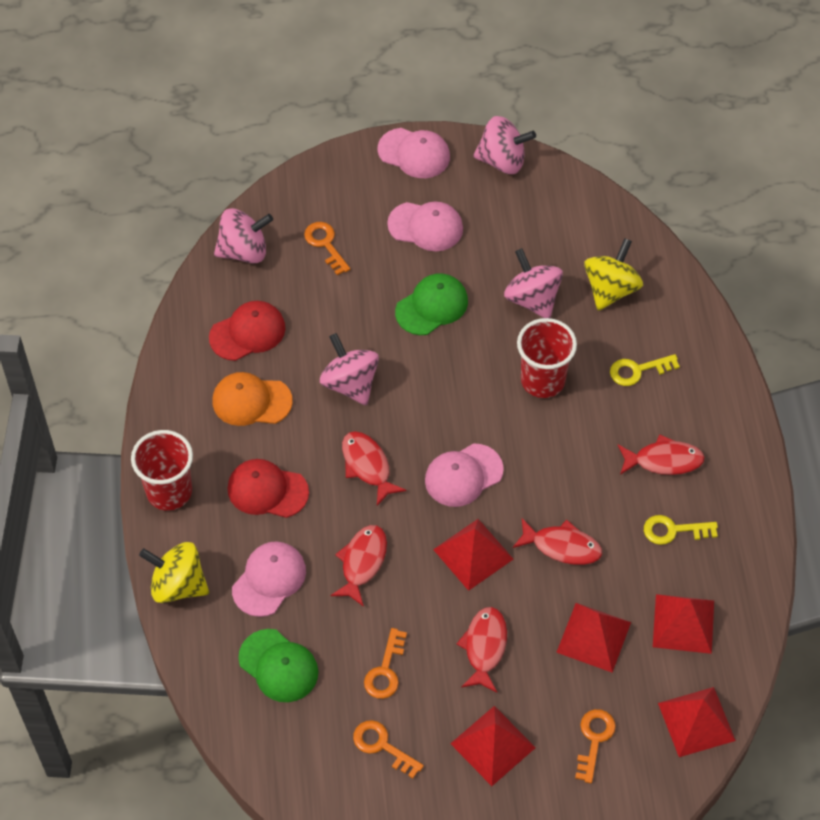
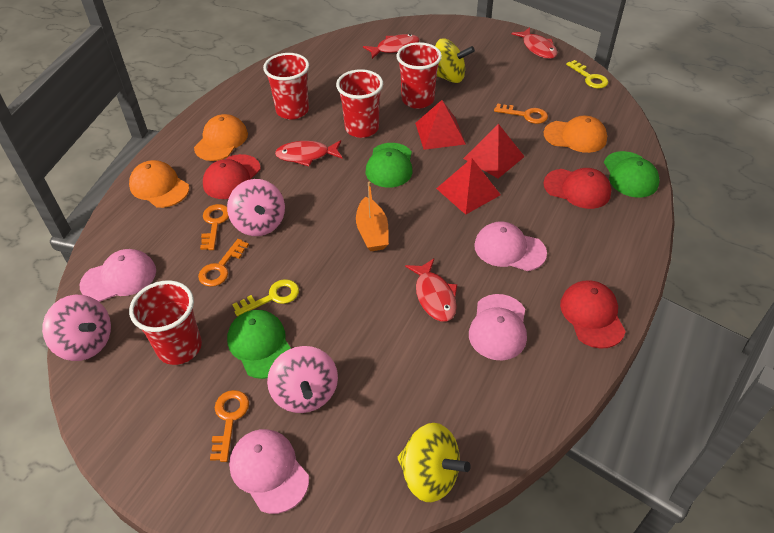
green cap: [238,629,318,702] [395,274,468,335] = 2 -> [227,310,291,379] [366,143,413,188] [604,151,659,198] = 3
orange boat: none = 0 -> [356,181,389,251] = 1
orange cap: [213,372,293,426] = 1 -> [129,160,189,208] [194,114,248,161] [544,116,607,153] = 3
pink spinning top: [214,208,273,264] [320,333,379,406] [473,116,536,174] [504,248,563,318] = 4 -> [42,295,111,361] [227,179,285,236] [267,346,338,413] = 3
red cap: [209,301,285,361] [228,459,309,518] = 2 -> [203,154,261,199] [543,168,611,209] [560,280,626,348] = 3
red cup: [131,430,193,511] [517,318,577,398] = 2 -> [129,280,202,365] [263,53,309,120] [336,69,383,138] [397,42,442,109] = 4
red fish: [330,525,387,607] [342,431,406,506] [456,607,507,692] [513,518,602,565] [618,434,705,475] = 5 -> [275,140,343,166] [363,34,420,59] [405,258,457,322] [511,27,557,59] = 4
red pyramid: [433,519,513,591] [450,706,536,786] [556,603,631,673] [653,594,714,654] [658,687,736,757] = 5 -> [415,100,466,150] [436,158,501,215] [463,124,525,178] = 3

